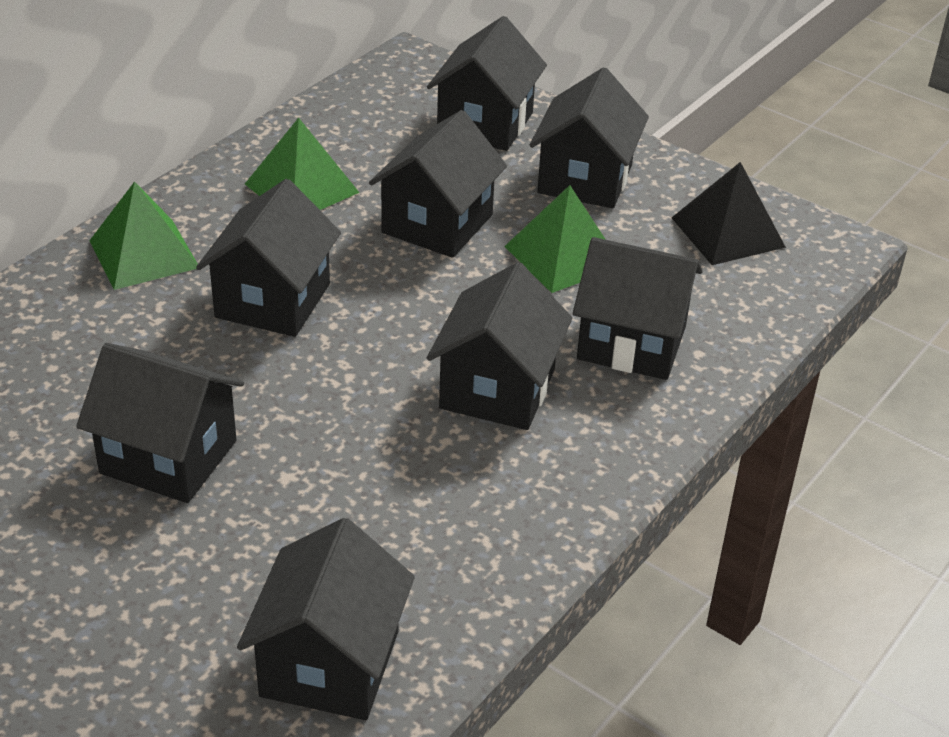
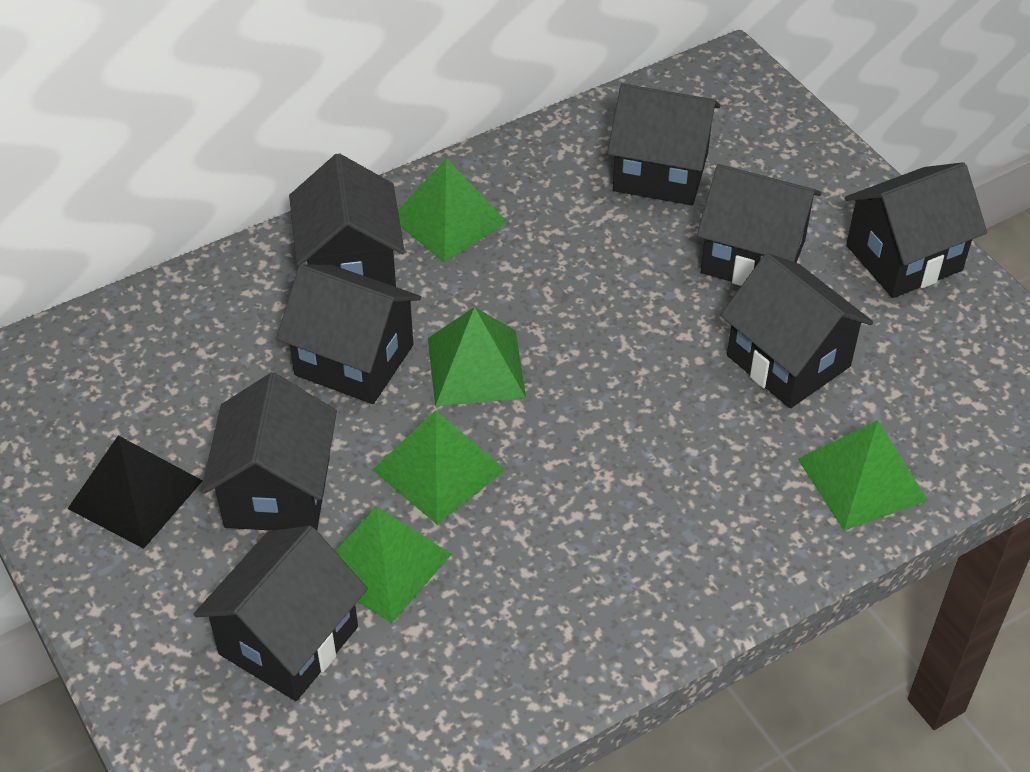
green pyramid: [89,181,198,290] [245,118,360,210] [504,185,606,293] = 3 -> [335,506,452,623] [373,410,505,524] [398,158,507,263] [428,307,526,407] [798,421,928,531] = 5

